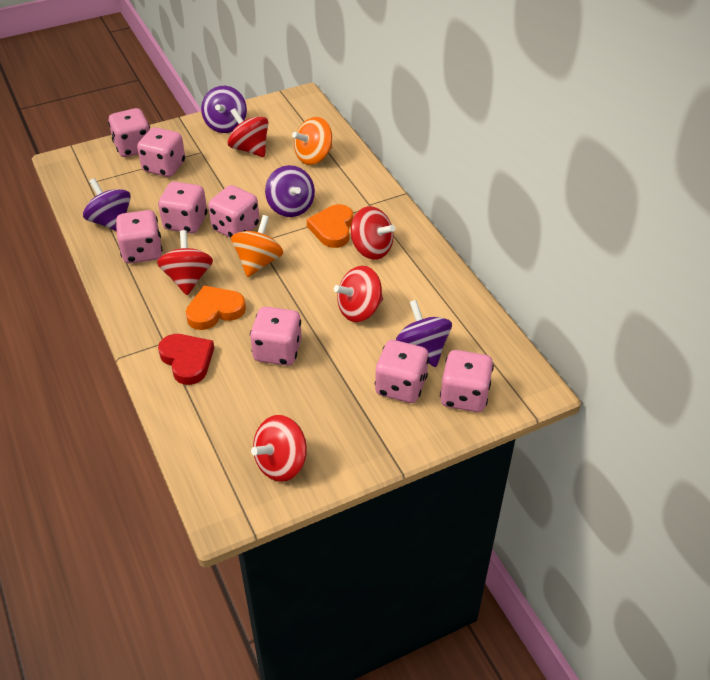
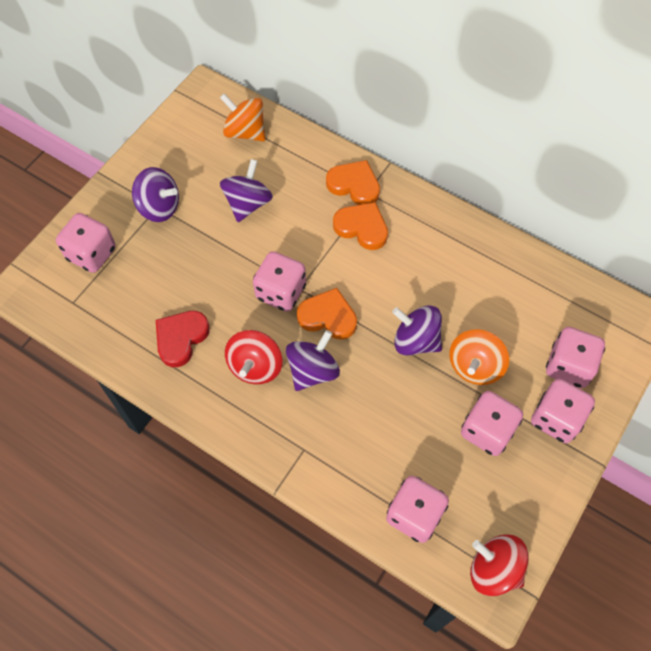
orange heart: [186,286,246,330] [307,204,353,248] = 2 -> [297,288,357,340] [326,160,380,205] [333,202,388,250] = 3
pink dice: [108,108,150,157] [115,210,162,264] [137,127,185,177] [158,182,207,233] [208,185,260,238] [250,307,302,366] [375,340,429,403] [440,350,494,412] = 8 -> [56,213,116,273] [253,251,306,312] [386,476,449,543] [461,391,523,456] [531,379,595,443] [546,327,605,388] = 6
red spinning top: [157,230,213,295] [228,108,269,157] [251,415,307,482] [334,266,383,322] [351,206,395,260] = 5 -> [225,330,282,384] [470,534,529,596] = 2

